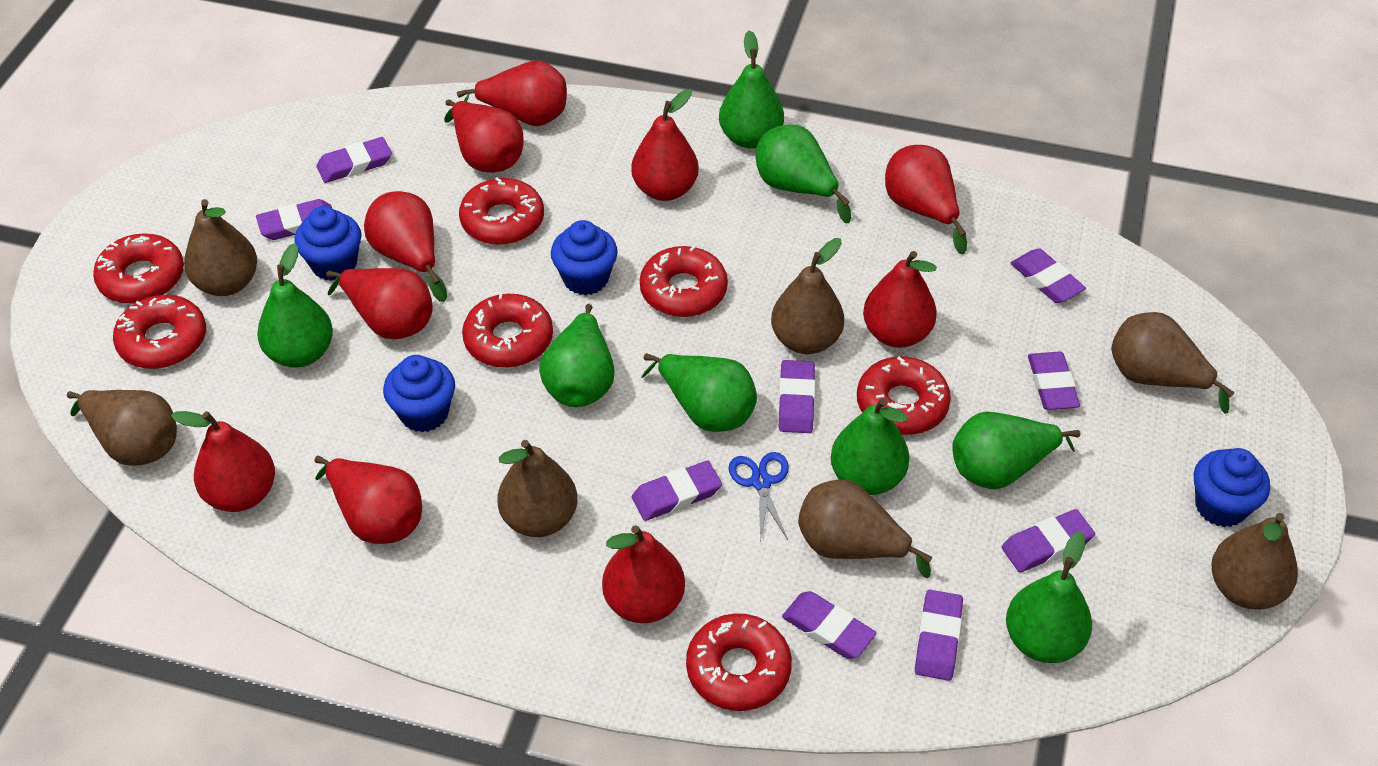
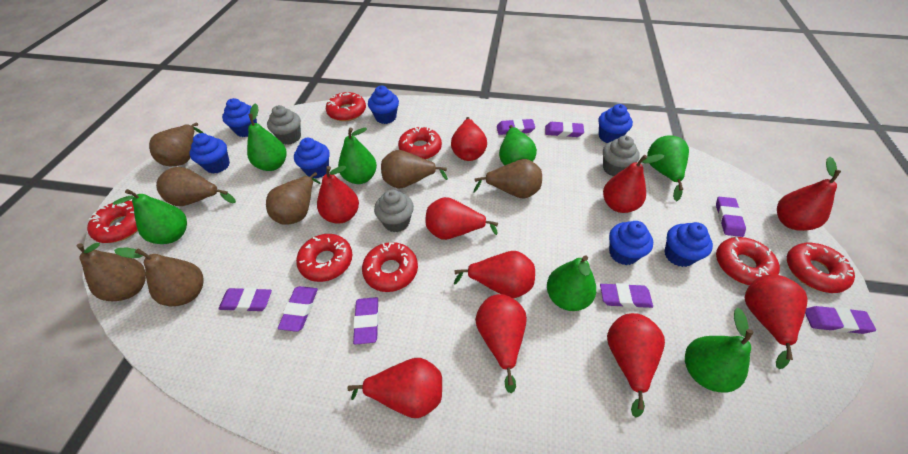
blue cupcake: [294,206,361,281] [383,355,455,432] [551,220,618,295] [1194,448,1270,527] = 4 -> [190,133,230,173] [222,98,257,137] [294,138,330,178] [368,86,399,124] [598,104,633,143] [609,221,653,265] [664,222,713,267] = 7
blue scissors: [728,452,789,543] = 1 -> none = 0
green pear: [257,243,333,368] [539,304,615,407] [641,353,757,432] [719,30,784,148] [755,125,851,223] [831,398,909,495] [952,412,1081,489] [1006,531,1092,663] = 8 -> [113,189,187,244] [247,103,287,171] [338,128,377,184] [499,125,537,165] [547,255,596,311] [647,136,689,201] [685,308,753,392] = 7
grey cupcake: none = 0 -> [267,105,301,145] [374,189,414,232] [603,136,640,176] = 3
purple eraser: [256,199,332,240] [316,137,392,183] [632,461,722,521] [778,360,815,433] [782,591,877,659] [915,590,963,681] [1002,509,1095,572] [1010,248,1086,303] [1028,351,1080,410] = 9 -> [219,288,272,312] [278,286,318,332] [353,297,379,344] [497,119,535,135] [545,122,584,137] [600,283,653,308] [716,197,746,237] [805,306,876,334] = 8

